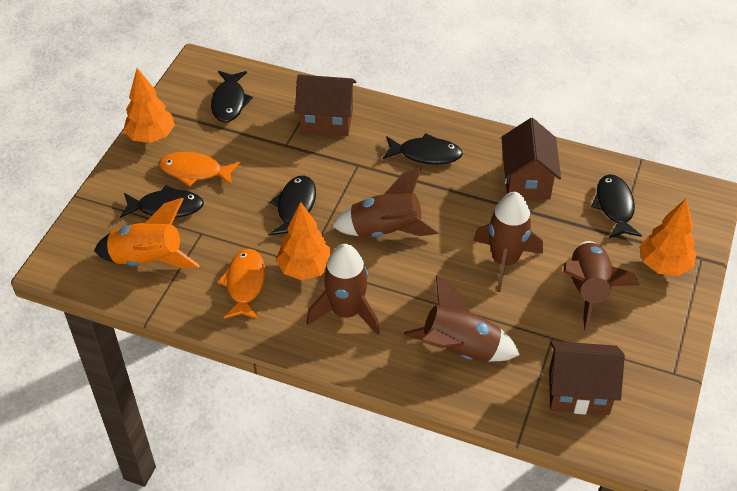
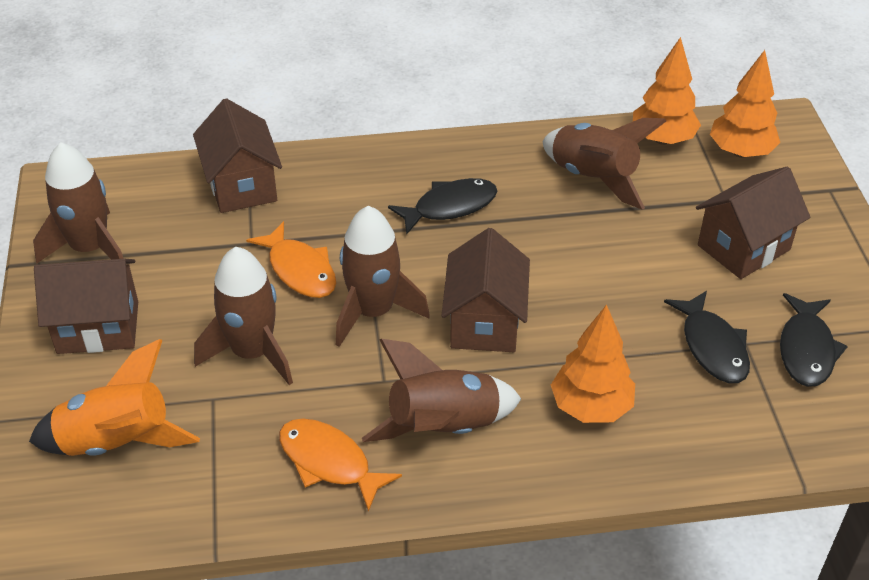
black fish: [120,185,204,218] [211,71,253,122] [269,176,316,235] [383,133,463,164] [591,174,642,238] = 5 -> [388,178,497,234] [664,290,750,383] [780,293,848,387] = 3
brown house: [295,75,356,136] [502,118,561,200] [549,341,625,415] = 3 -> [34,259,138,354] [193,98,282,213] [441,228,530,352] [696,167,811,279] = 4

